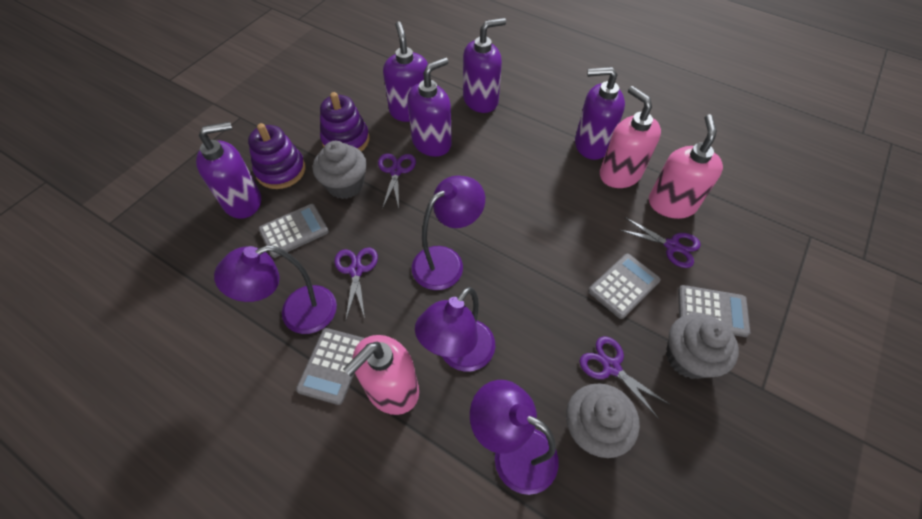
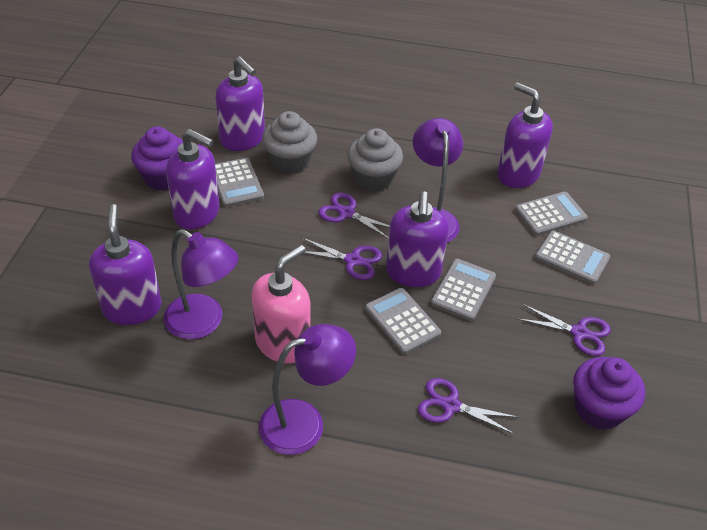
grey calculator: [259,204,329,258] [296,328,364,405] [588,254,661,319] [678,285,750,337] = 4 -> [215,158,264,207] [365,288,441,354] [431,259,496,321] [515,192,588,236] [535,231,610,284] = 5
grey cupcake: [313,141,367,199] [566,383,640,458] [666,313,739,379] = 3 -> [262,111,317,174] [347,128,403,192] = 2
pink soap dispenser: [343,335,419,415] [600,86,661,188] [649,114,723,219] = 3 -> [252,245,311,364] = 1
purple cupcake: none = 0 -> [131,127,183,191] [573,357,645,430] = 2
purple lamp: [214,245,337,334] [412,176,485,290] [415,287,495,372] [470,380,559,495] = 4 -> [164,229,238,339] [259,324,356,455] [413,118,463,243] = 3
purple stacking toy: [248,123,305,189] [320,92,370,152] = 2 -> none = 0

